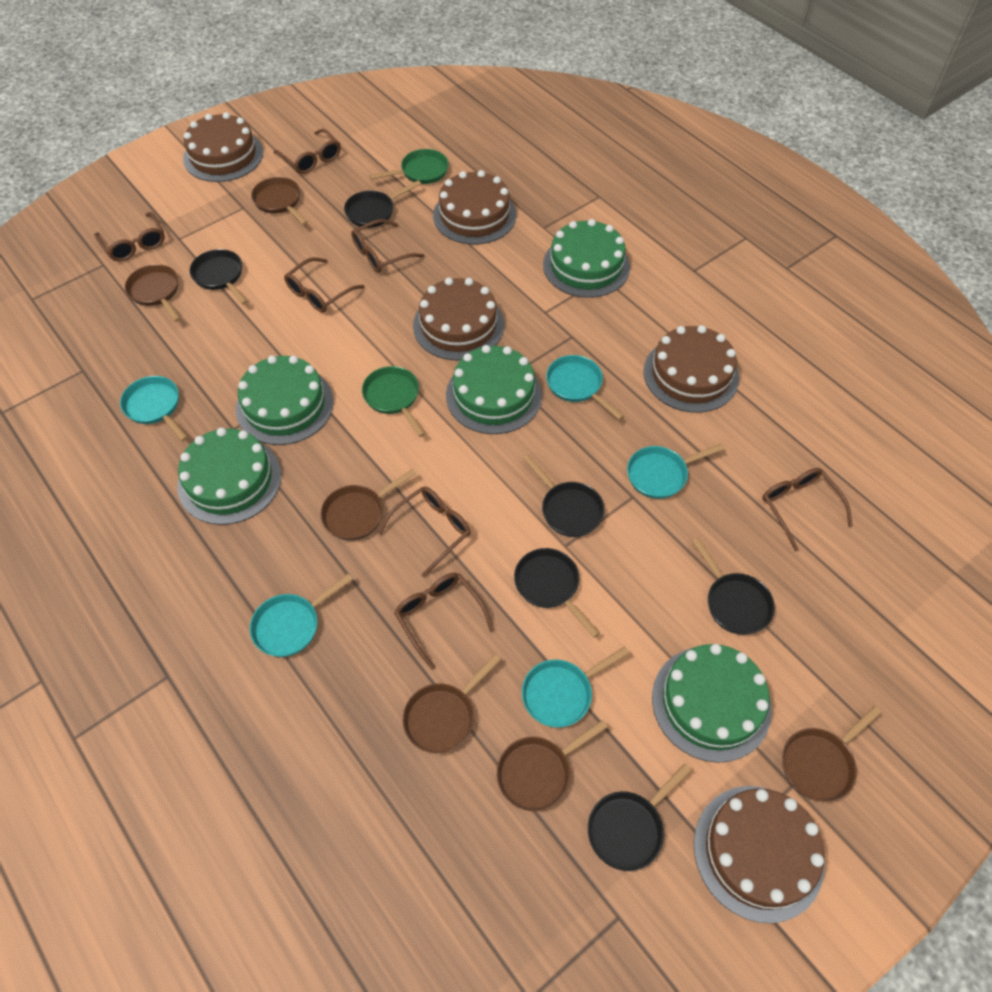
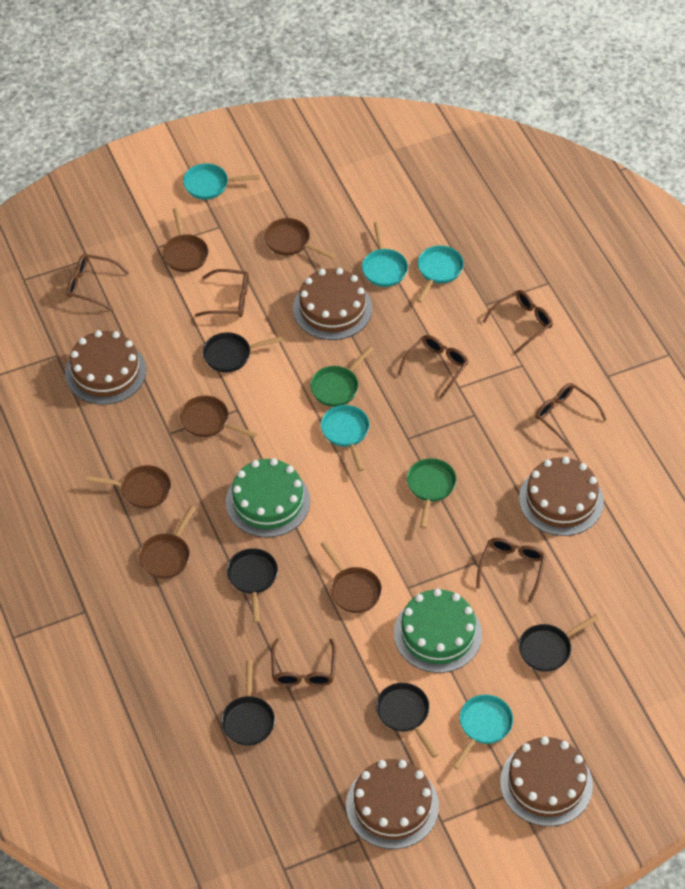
black pan: [190,249,248,305] [344,180,421,228] [514,548,600,638] [523,455,605,537] [588,763,692,871] [692,537,775,635] = 6 -> [203,332,283,373] [221,661,275,746] [227,548,278,623] [376,683,438,758] [519,614,599,672] = 5
green cake: [177,427,281,525] [236,355,334,445] [446,345,542,434] [543,219,630,298] [652,644,772,763] = 5 -> [226,458,310,537] [394,589,482,673] = 2

